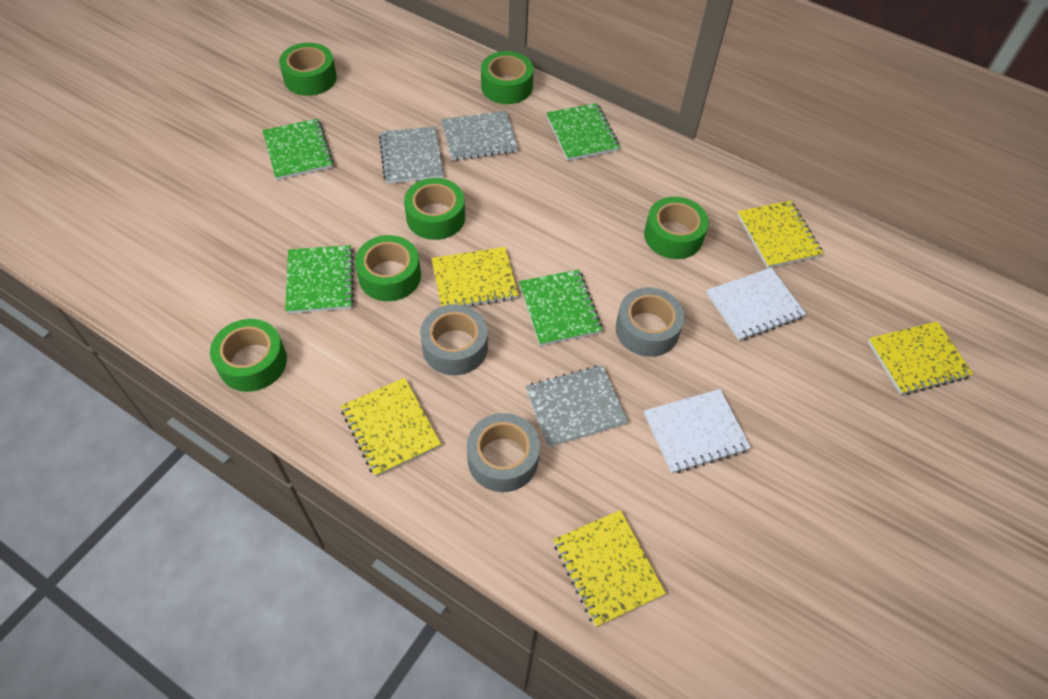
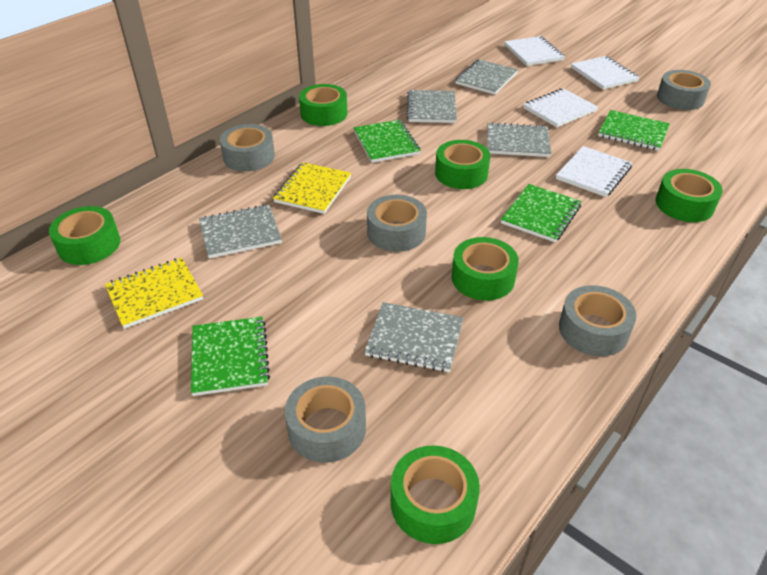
grey notebook: [379,127,444,184] [441,111,518,161] [525,365,628,447] = 3 -> [199,204,282,258] [364,302,463,372] [407,90,457,123] [455,59,518,95] [488,122,551,157] = 5
grey tape: [420,304,488,375] [467,413,540,492] [616,288,685,357] = 3 -> [220,124,275,171] [285,377,366,463] [367,195,427,252] [559,285,636,356] [657,70,711,110] = 5
white notebook: [644,389,751,473] [707,267,806,341] = 2 -> [504,36,565,66] [523,88,598,127] [556,146,632,197] [571,56,640,90] = 4
yellow notebook: [341,378,441,477] [431,247,518,307] [553,510,666,627] [737,200,823,268] [868,321,973,395] = 5 -> [105,258,203,329] [273,162,351,214] = 2

